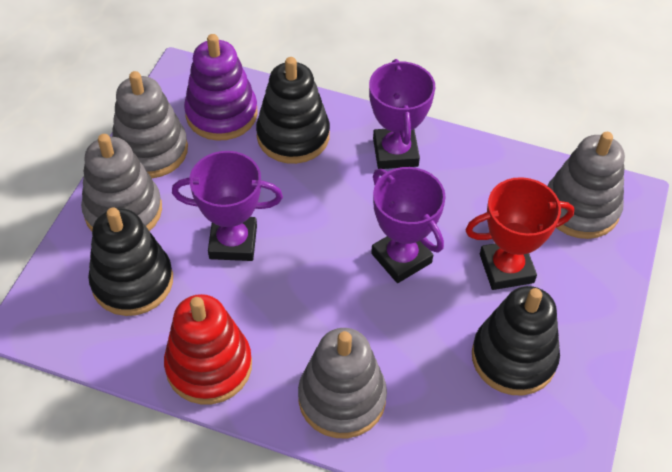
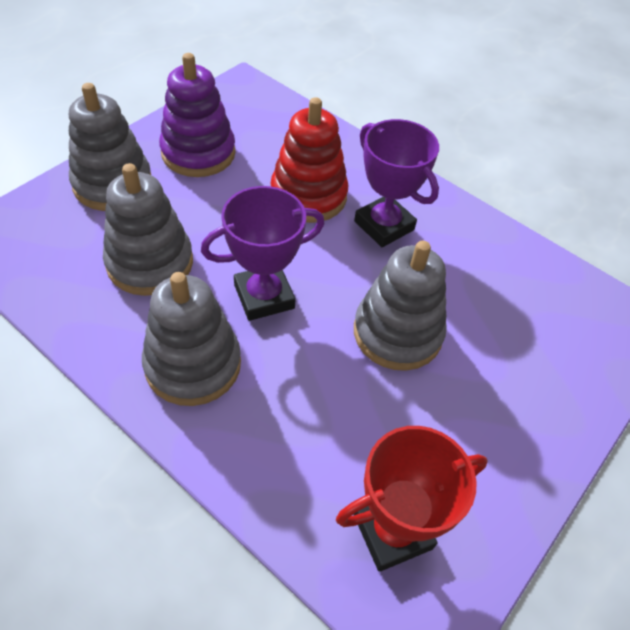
black stacking toy: [88,207,173,316] [256,57,330,164] [472,286,560,395] = 3 -> none = 0
purple trophy: [172,151,283,261] [369,59,435,169] [371,167,446,283] = 3 -> [201,186,325,321] [354,119,439,247] = 2

